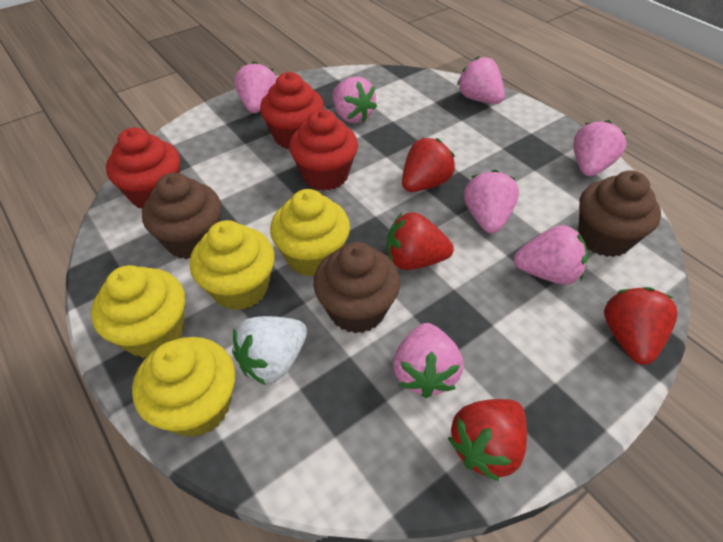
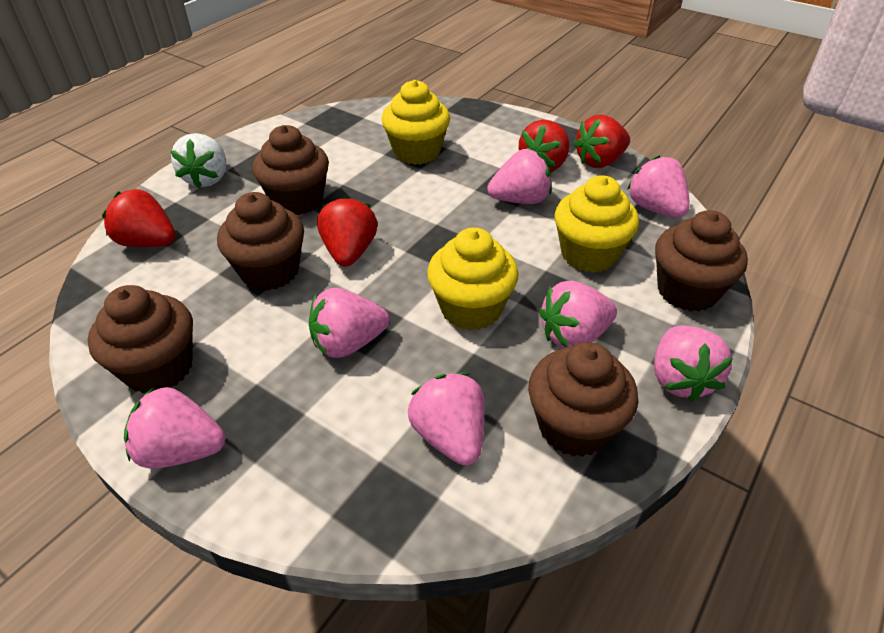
brown cupcake: [142,173,221,259] [313,242,400,334] [578,171,661,257] = 3 -> [88,285,193,394] [217,192,304,291] [252,125,329,215] [528,342,638,457] [655,210,748,312] = 5
red cupcake: [106,128,180,209] [260,72,324,149] [289,109,358,191] = 3 -> none = 0
yellow cupcake: [91,265,185,358] [132,337,235,437] [190,220,275,310] [270,189,350,277] = 4 -> [381,80,450,165] [427,227,519,330] [554,175,639,273] = 3

